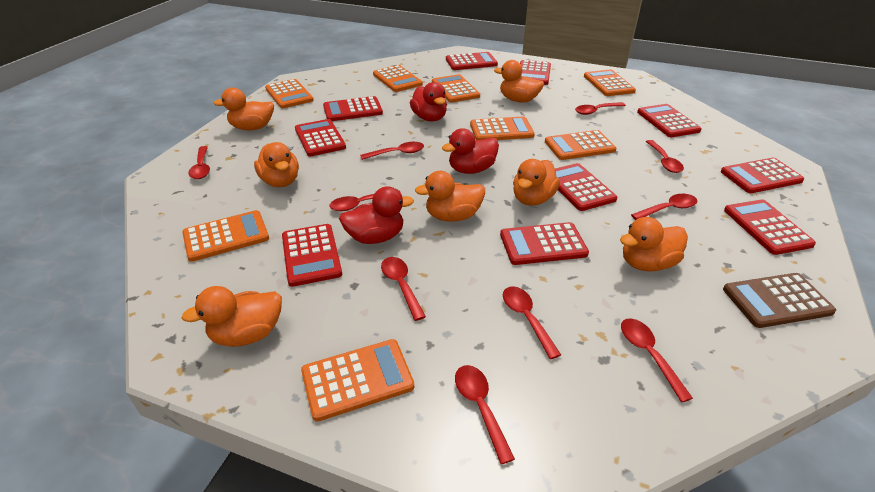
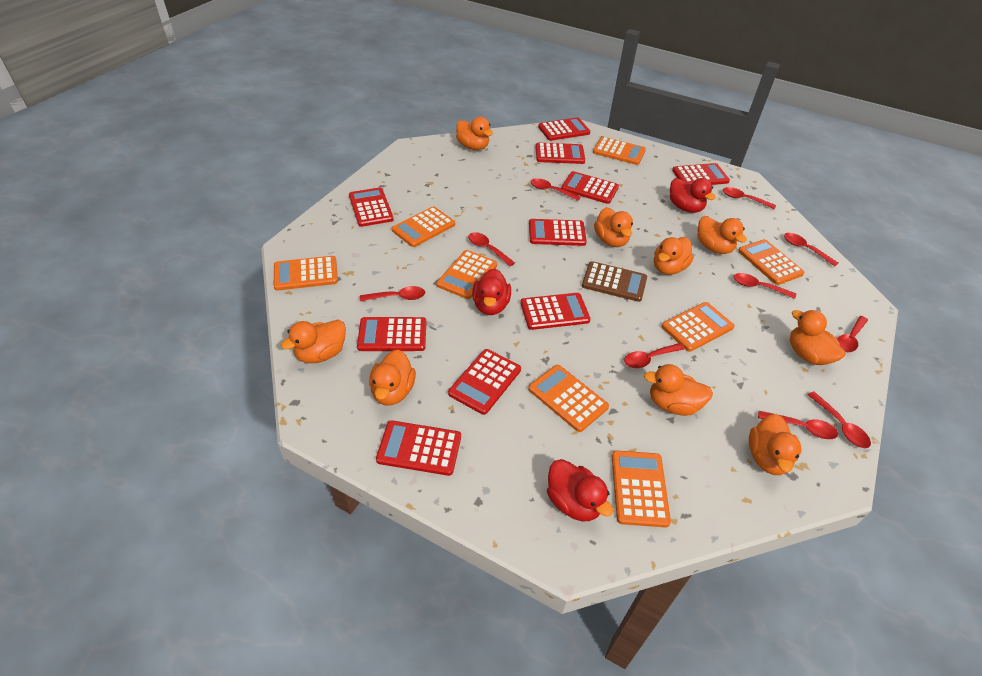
orange duck: [182,286,282,347] [213,88,274,130] [254,142,299,187] [415,171,485,222] [494,60,544,103] [513,159,560,206] [620,217,688,271] = 7 -> [281,320,346,363] [369,349,416,405] [456,117,493,150] [594,207,633,247] [644,364,713,416] [654,237,694,275] [697,216,747,254] [749,414,801,475] [790,310,845,365] = 9

